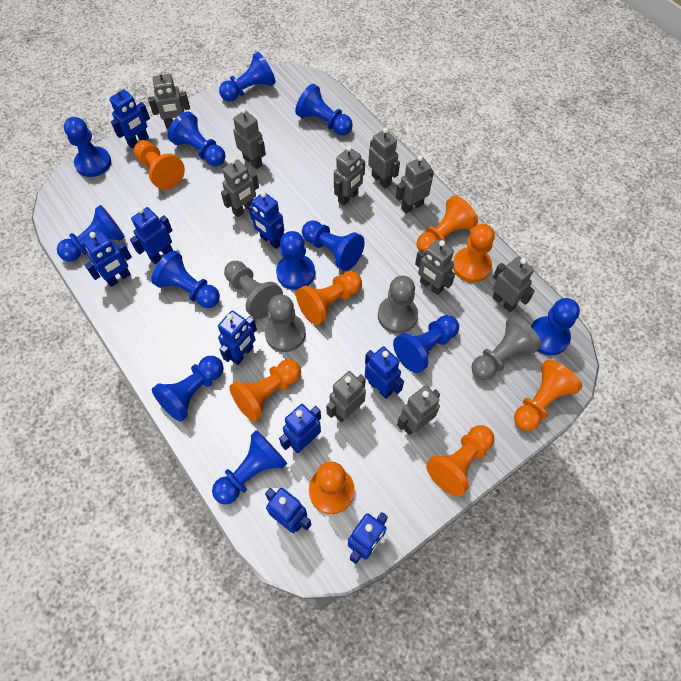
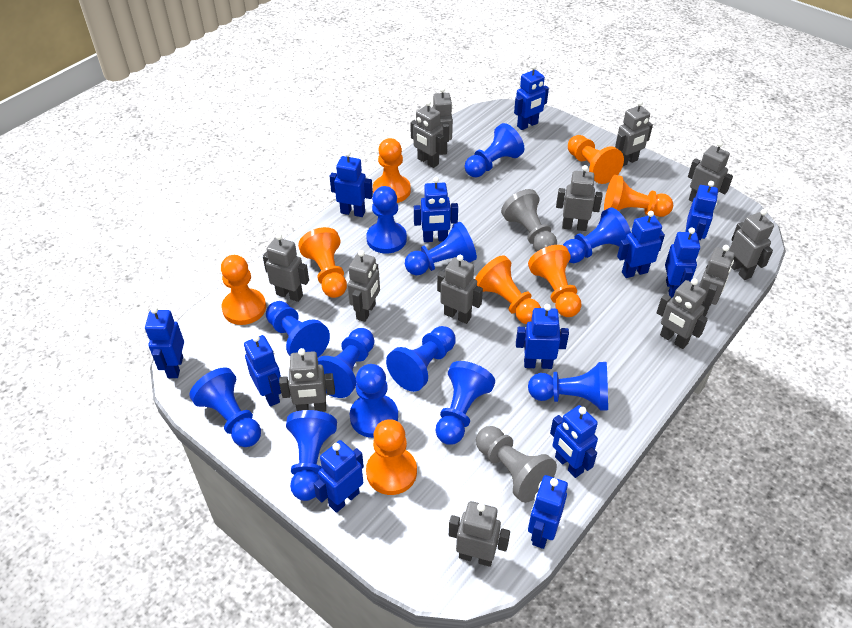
blue robot: [84,231,132,287] [109,87,150,149] [130,207,173,264] [218,311,257,365] [249,191,284,249] [265,488,311,533] [279,404,321,453] [348,512,388,564] [365,346,404,399] = 9 -> [145,307,184,378] [244,335,281,407] [314,440,364,513] [329,151,373,217] [414,177,458,242] [514,64,549,130] [516,304,569,369] [528,475,568,549] [550,405,598,478] [617,211,665,278] [665,228,700,298] [685,181,718,240] = 12
grey pawn: [224,261,283,319] [265,294,306,352] [378,276,418,334] [471,316,542,380] = 4 -> [476,426,557,503] [501,189,557,251] = 2
grey robot: [148,69,190,129] [221,158,259,217] [233,108,266,169] [326,371,366,422] [334,146,365,206] [368,128,400,188] [396,155,434,213] [397,385,440,435] [415,239,455,295] [492,257,535,312] = 10 -> [263,234,309,302] [279,348,335,412] [347,250,380,322] [410,100,444,168] [432,87,453,155] [437,255,483,324] [449,501,510,567] [556,165,603,231] [615,100,653,166] [657,278,708,349] [688,141,733,202] [699,245,735,316] [729,209,774,280] = 13

